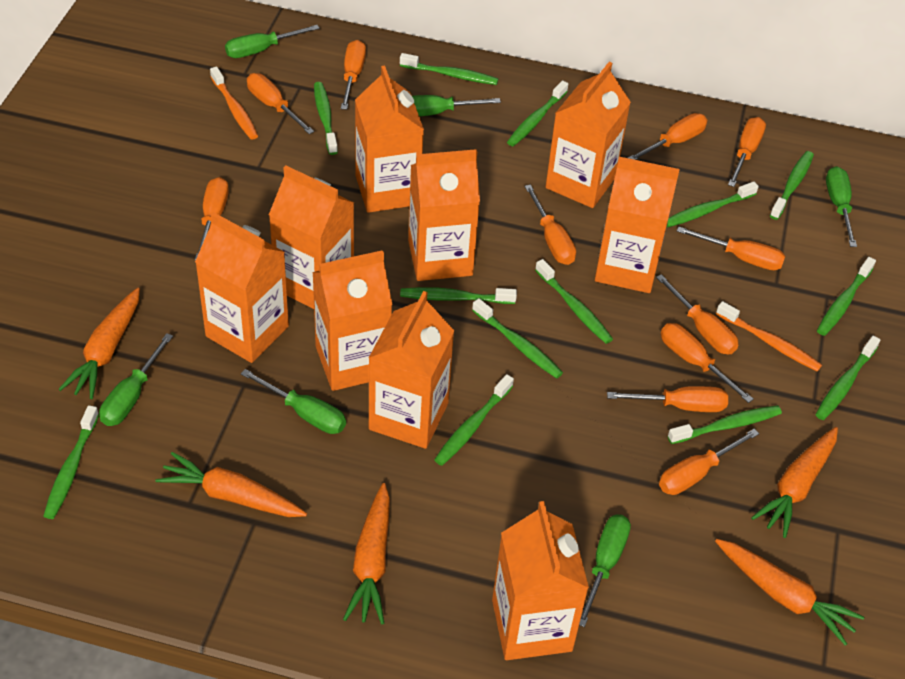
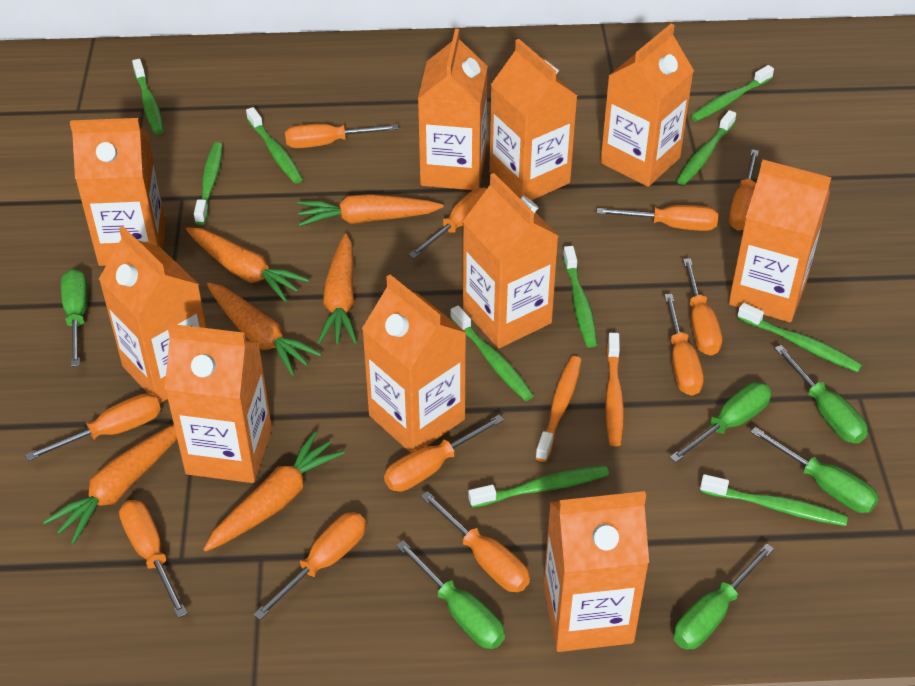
green toothbrush: [44,405,99,519] [314,82,338,155] [400,53,498,85] [400,287,517,304] [434,374,514,466] [472,298,563,379] [507,80,568,146] [535,259,613,344] [667,181,759,227] [668,405,782,444] [770,151,814,220] [815,336,880,420] [817,257,876,336] = 13 -> [132,59,164,135] [194,142,223,225] [246,107,303,184] [450,305,534,401] [468,465,609,508] [563,246,597,348] [676,110,736,185] [690,65,774,122] [700,474,848,526] [737,303,862,372] = 10
orange carrot: [59,288,140,399] [155,452,307,517] [343,483,390,624] [715,539,864,646] [751,427,838,538] = 5 -> [43,425,177,544] [186,227,310,302] [203,431,345,552] [207,282,322,376] [298,194,444,227] [318,233,357,344] = 6
orange carton: [195,212,289,363] [269,166,354,309] [312,250,393,391] [355,66,424,213] [369,291,454,449] [408,149,480,281] [492,501,589,660] [546,62,631,208] [595,157,680,293] = 9 -> [70,118,166,266] [99,226,207,404] [165,324,272,483] [362,275,466,453] [418,29,488,190] [463,173,558,348] [489,39,578,201] [543,491,649,652] [600,23,694,187] [729,160,831,322] = 10

